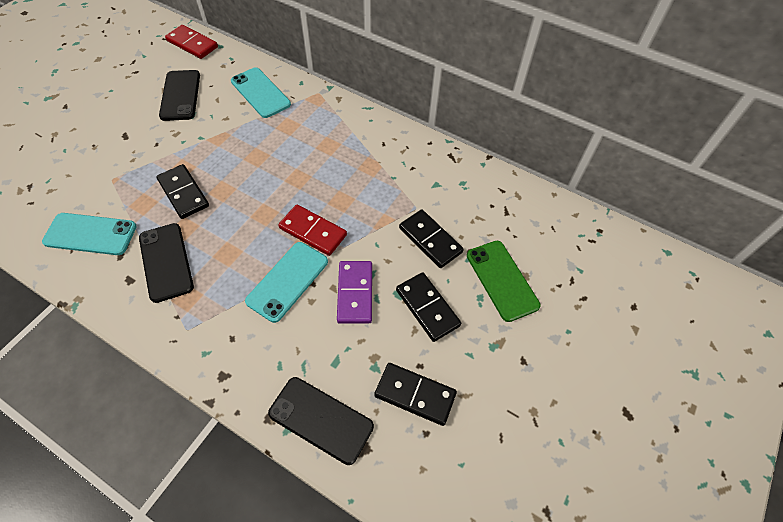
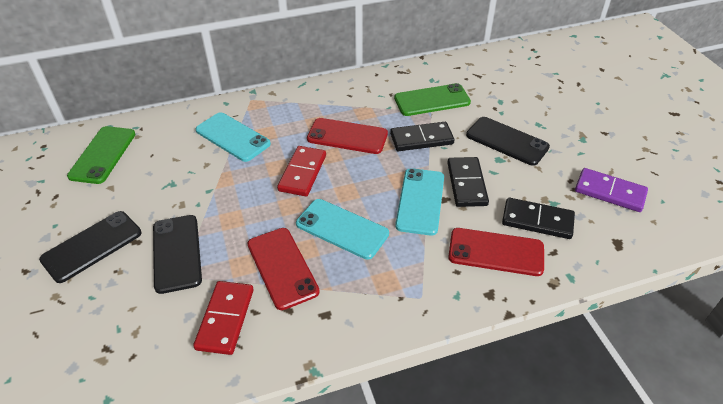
black domino: [156,164,209,219] [374,363,457,426] [396,272,461,342] [399,209,464,268] = 4 -> [390,122,454,151] [447,157,489,207] [502,198,575,239] = 3
green phone: [467,241,541,322] = 1 -> [67,126,136,184] [394,83,471,116] = 2
red phone: none = 0 -> [247,228,320,310] [307,118,388,154] [448,228,544,276] = 3

